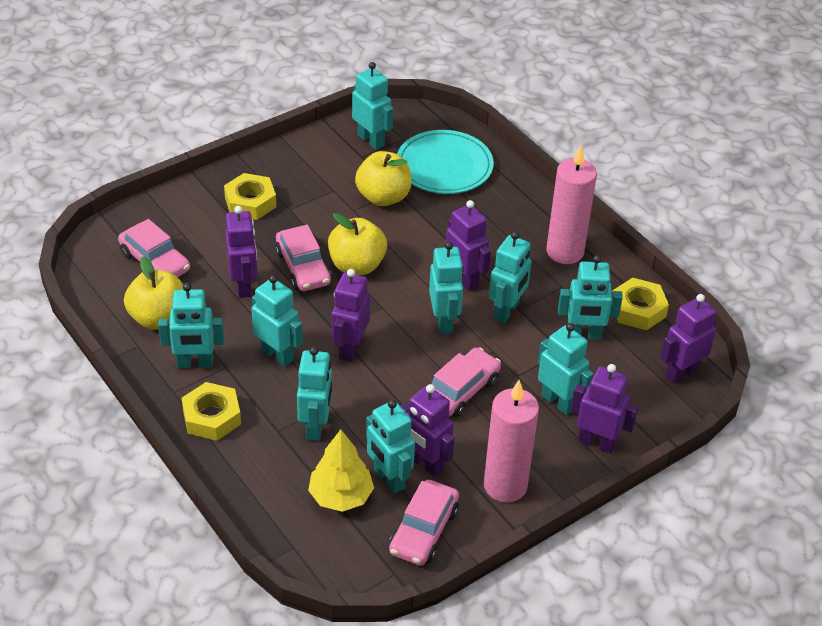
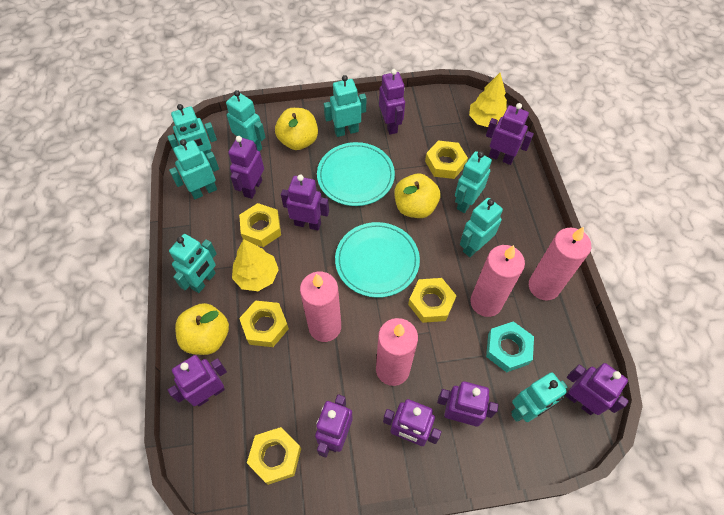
pink candle: [484,380,539,503] [546,146,597,264] = 2 -> [300,272,341,342] [376,318,418,386] [470,245,525,317] [529,227,591,301] = 4
pink car: [118,219,190,277] [275,225,331,291] [389,480,459,566] [431,347,501,418] = 4 -> none = 0
purple robot: [225,206,258,298] [332,269,370,362] [401,384,454,477] [446,200,491,291] [571,364,639,454] [660,294,716,384] = 6 -> [168,355,227,406] [228,136,264,199] [281,174,329,230] [315,394,353,458] [379,69,405,134] [383,399,442,446] [437,381,498,427] [486,103,534,165] [565,363,629,415] = 9
turquoise nut: none = 0 -> [486,321,534,372] = 1
turquoise plate: [397,130,494,194] = 1 -> [317,142,395,206] [335,222,420,298] = 2
turquoise robot: [158,283,224,368] [251,275,303,367] [297,347,332,441] [352,62,393,150] [366,399,415,494] [429,242,464,334] [489,231,532,323] [538,323,594,415] [558,255,623,340] = 9 -> [167,104,217,160] [169,139,219,199] [169,234,217,293] [226,90,266,151] [324,75,366,137] [455,151,492,213] [460,198,503,257] [511,372,568,422] = 8
yellow nut: [182,382,241,441] [224,173,277,220] [612,278,669,330] = 3 -> [239,203,281,247] [239,300,289,347] [247,427,301,485] [408,278,457,323] [425,140,468,179] = 5
yellow tree: [308,430,374,512] = 1 -> [232,239,279,291] [469,73,507,127] = 2

